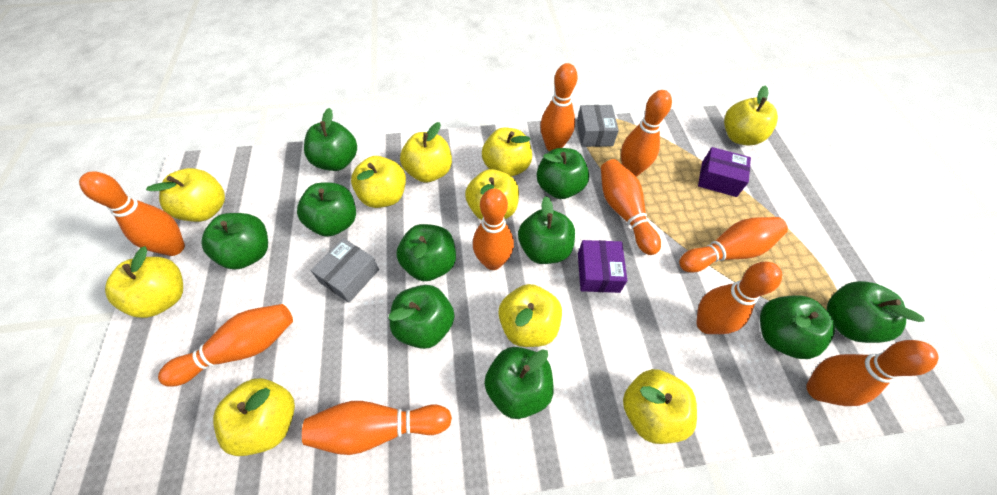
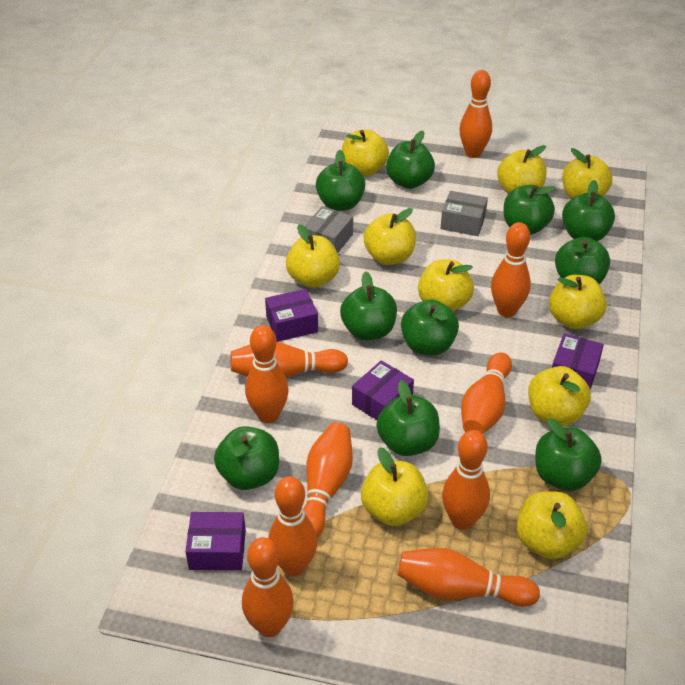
purple box: [578,240,627,293] [698,147,751,197] = 2 -> [185,512,246,570] [265,289,318,342] [352,360,414,420] [552,333,604,390] = 4

